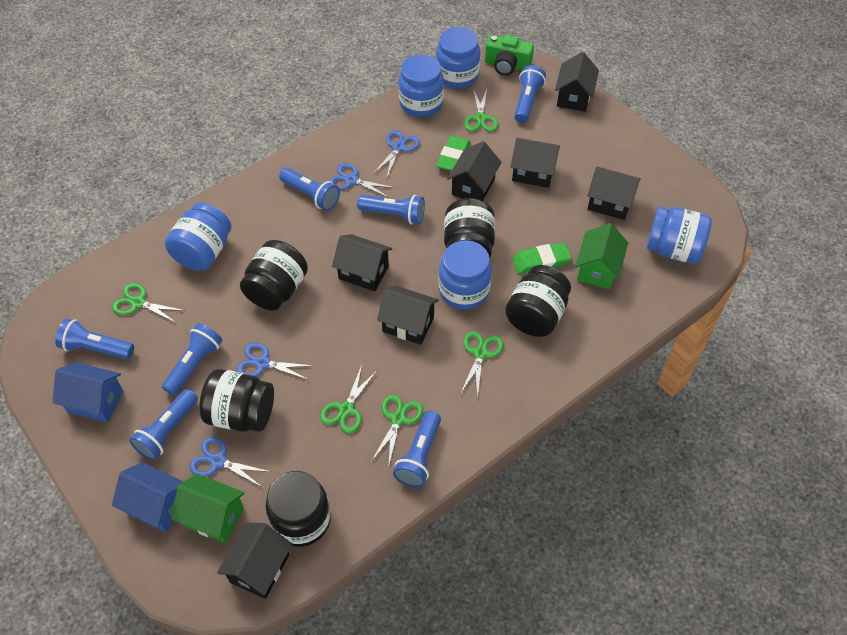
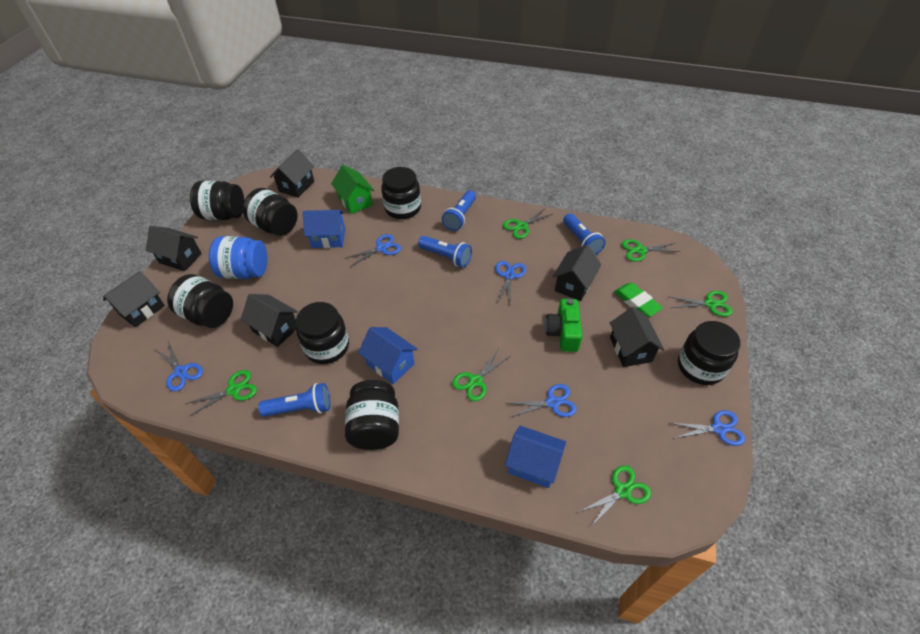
black house: [217,523,292,599] [332,234,392,291] [377,285,439,345] [447,141,502,201] [511,138,560,188] [555,52,599,112] [587,166,641,220] = 7 -> [103,271,165,327] [146,226,202,271] [241,294,298,347] [270,149,314,198] [553,245,602,301] [610,307,664,367] = 6
black jar: [199,369,274,432] [240,240,308,311] [266,471,331,547] [444,198,495,258] [505,265,571,337] = 5 -> [167,274,233,328] [190,181,244,220] [243,188,298,236] [296,302,349,364] [345,380,399,450] [381,167,421,219] [678,321,741,385] = 7
blue flashlight: [55,319,134,359] [129,389,198,460] [162,323,222,396] [279,167,340,211] [357,195,425,225] [393,411,441,488] [514,65,546,123] = 7 -> [258,383,330,417] [418,236,472,267] [442,191,476,231] [563,213,606,255] = 4
blue house: [53,362,124,423] [112,462,184,533] = 2 -> [303,210,345,248] [358,327,417,384] [505,426,566,488] = 3
blue jar: [165,202,231,271] [398,55,444,117] [436,27,480,89] [439,240,492,310] [647,206,712,264] = 5 -> [209,236,267,279] = 1
blue scissors: [189,437,271,488] [237,343,314,380] [329,163,396,198] [373,130,420,179] = 4 -> [156,341,203,392] [346,234,401,267] [495,261,526,306] [506,384,577,418] [670,410,745,446] = 5
green eraser: [436,136,471,171] [512,242,572,274] = 2 -> [614,283,663,317] = 1
green house: [171,474,245,543] [575,223,628,289] = 2 -> [331,165,374,214] = 1
green scissors: [112,283,186,323] [320,365,377,433] [371,394,423,468] [460,331,504,398] [464,89,498,132] = 5 -> [185,370,257,417] [452,349,510,401] [503,208,553,239] [579,465,651,526] [622,239,680,262] [670,291,733,317] = 6

